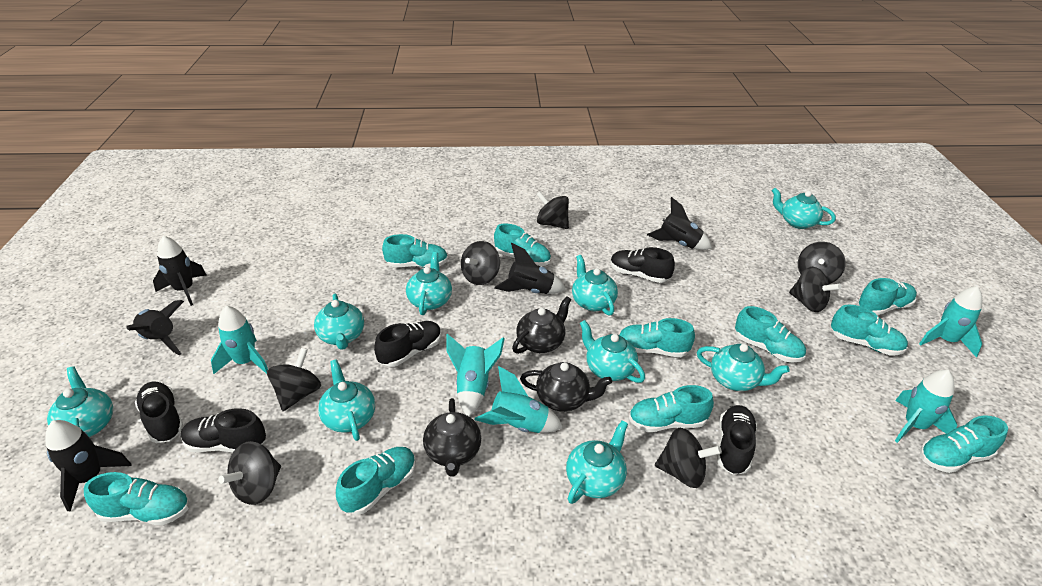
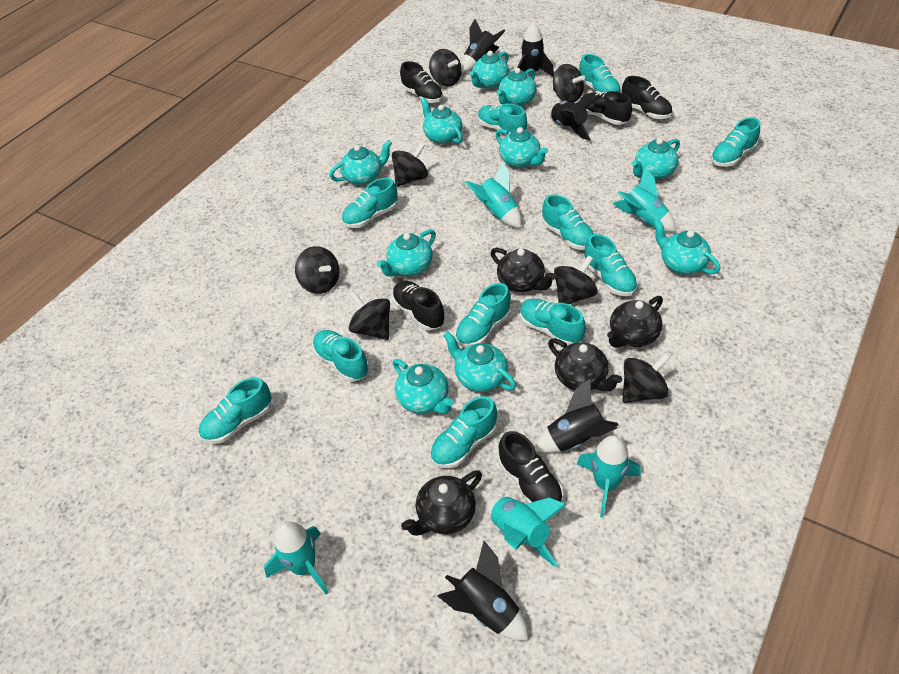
black teapot: [423,398,481,477] [512,296,571,354] [520,362,612,412] = 3 -> [401,470,482,536] [490,248,556,292] [548,338,622,391] [607,296,663,347] = 4
turquoise shoe: [84,472,189,525] [336,447,416,515] [382,234,448,268] [494,223,551,266] [619,318,695,357] [629,385,714,432] [735,306,806,363] [831,304,908,355] [858,278,917,315] [920,416,1008,473] = 10 -> [199,377,271,444] [312,330,369,382] [341,178,398,228] [430,396,497,468] [455,283,511,347] [478,103,527,135] [520,299,586,346] [542,194,595,250] [579,54,621,93] [584,234,638,296] [710,117,760,167] = 11
turquoise teapot: [47,366,113,437] [314,294,364,350] [318,359,375,441] [406,252,452,315] [566,420,628,504] [572,255,618,315] [580,320,645,383] [697,344,790,391] [772,188,836,229] = 9 -> [329,140,392,185] [377,229,436,277] [393,359,454,414] [420,97,463,144] [443,332,516,392] [469,51,509,89] [495,127,548,168] [497,68,537,106] [632,138,680,180] [653,219,720,274] = 10

